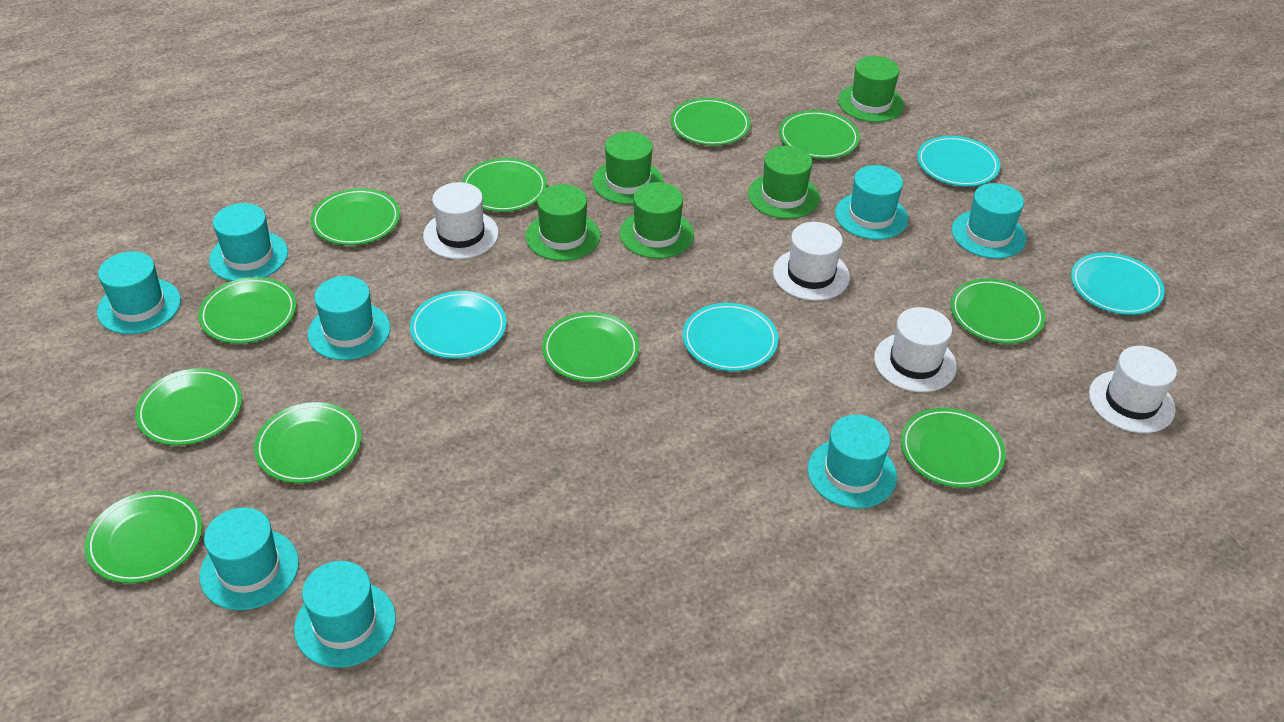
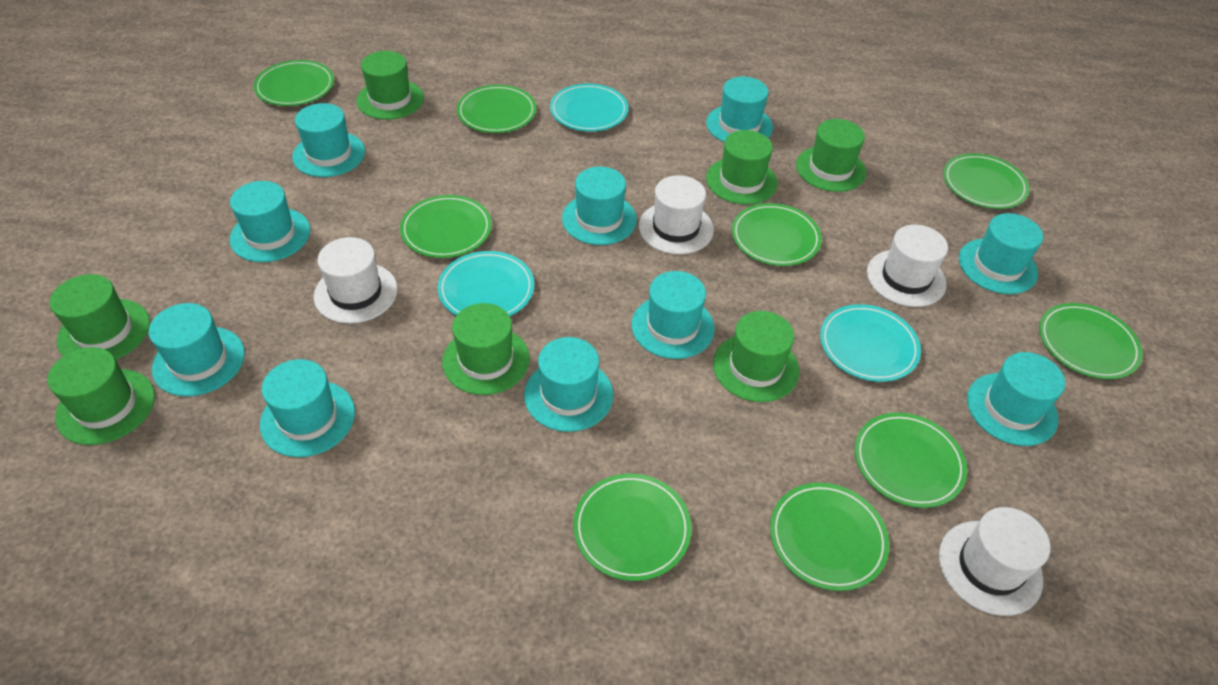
green hat: [525,184,600,261] [592,132,664,205] [620,182,694,259] [748,146,820,219] [838,56,904,122] = 5 -> [48,347,155,445] [50,274,150,360] [356,51,424,120] [442,303,530,395] [706,130,778,205] [713,311,799,402] [796,119,866,192] = 7
green plate: [85,491,202,583] [135,368,242,446] [198,277,296,344] [254,402,361,483] [311,188,400,245] [462,158,547,212] [542,312,639,382] [671,98,750,146] [779,110,860,159] [901,408,1006,488] [951,278,1045,344] = 11 -> [254,60,334,106] [400,195,492,258] [457,85,536,133] [573,474,692,581] [732,203,822,266] [770,483,889,591] [854,413,967,508] [943,154,1029,209] [1039,303,1143,379] = 9
turquoise hat: [97,251,181,334] [199,507,299,610] [209,203,288,281] [294,561,396,668] [308,276,390,360] [808,415,897,508] [835,165,908,240] [952,183,1026,259] = 8 -> [149,303,245,396] [230,181,310,262] [260,359,355,457] [292,103,365,177] [524,337,613,432] [562,166,637,245] [632,271,715,359] [706,77,773,142] [959,213,1043,294] [967,352,1065,446] = 10
turquoise plate: [410,291,506,359] [683,303,779,371] [917,136,1000,187] [1071,253,1165,315] = 4 -> [437,251,534,316] [550,84,628,131] [820,304,921,382] = 3

